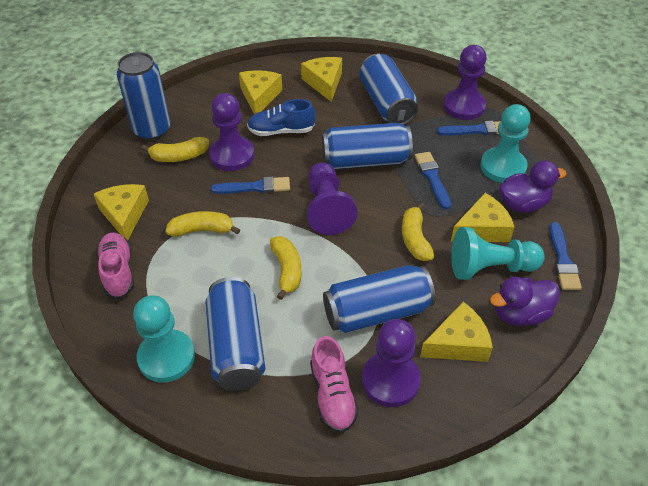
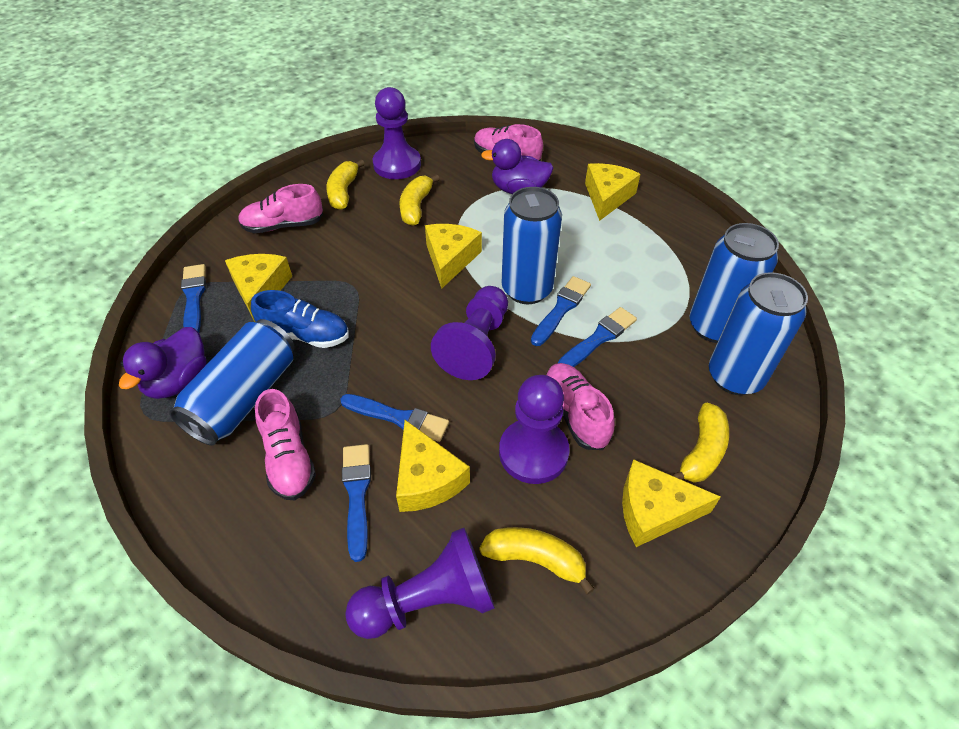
blue brush: [211,177,290,194] [415,152,451,209] [437,121,501,135] [549,222,582,290] = 4 -> [181,264,206,333] [340,394,449,442] [342,444,371,562] [531,276,591,346] [558,307,637,367] = 5
blue can: [117,52,170,141] [205,277,265,391] [322,123,413,169] [323,265,435,334] [359,54,418,125] = 5 -> [169,319,295,446] [501,187,562,304] [690,223,779,343] [709,272,808,395] = 4
pink shoe: [97,233,134,299] [310,336,359,433] = 2 -> [238,184,323,233] [255,389,316,500] [474,124,543,161] [546,363,615,450] = 4
turquoise pawn: [133,295,195,382] [451,227,545,280] [480,104,531,183] = 3 -> none = 0

